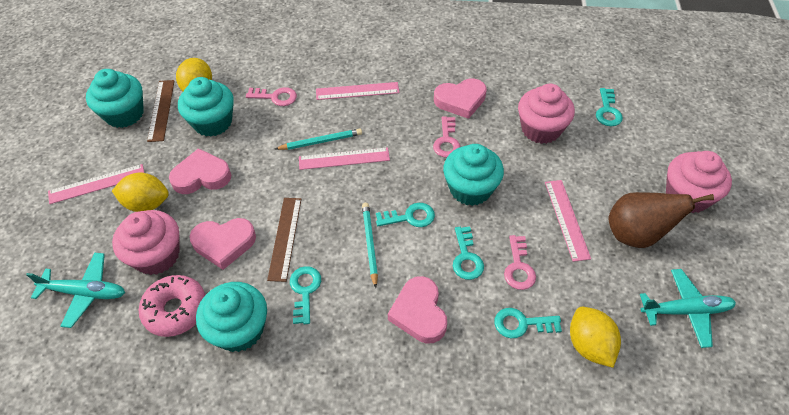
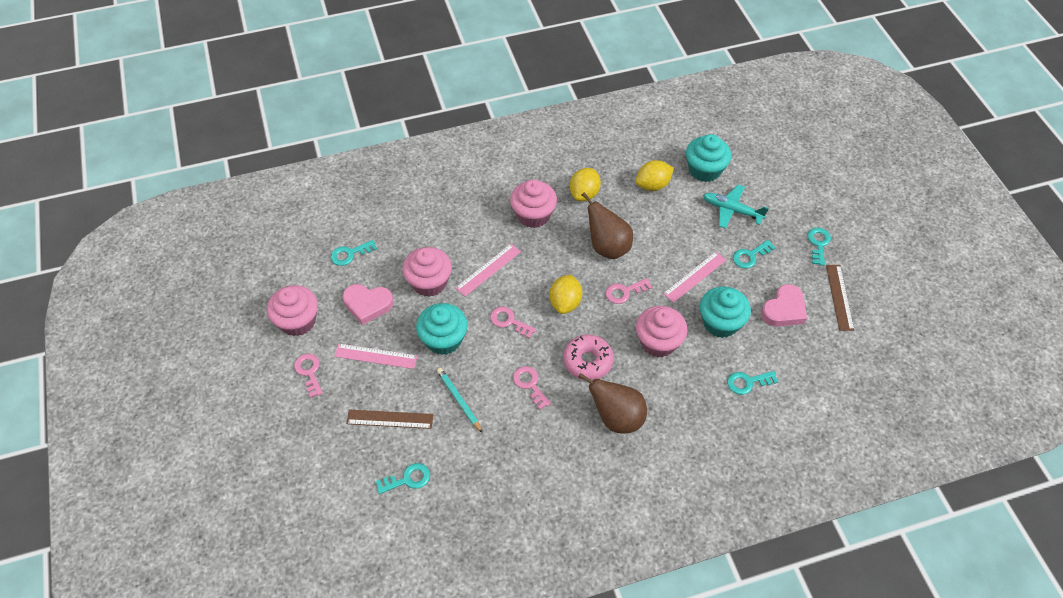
brown pear: [608,192,714,248] = 1 -> [578,373,647,433] [582,192,633,259] = 2
pink cupcake: [112,210,180,275] [518,84,575,144] [666,151,732,213] = 3 -> [267,285,318,336] [402,247,452,297] [510,179,557,228] [636,306,687,357] = 4
pink heart: [169,148,231,194] [189,218,256,270] [388,276,447,343] [434,78,487,119] = 4 -> [343,284,394,325] [761,284,807,327] = 2
pink key: [246,87,297,106] [433,116,460,158] [504,235,536,290] = 3 -> [294,354,323,398] [490,306,536,338] [513,366,551,410] [606,278,652,304] = 4
pink ruler: [48,164,144,204] [299,147,390,170] [316,82,400,100] [545,180,591,262] = 4 -> [334,343,417,369] [455,244,521,297] [663,252,726,303] = 3
turquoise cupcake: [86,69,144,128] [178,77,234,137] [196,282,267,352] [443,144,504,206] = 4 -> [416,303,468,355] [686,134,731,182] [700,287,751,338] = 3
turquoise pencil: [275,129,362,150] [362,203,378,288] = 2 -> [437,368,482,433] = 1
turquoise plane: [26,253,125,328] [640,269,736,348] = 2 -> [703,184,769,229] = 1

